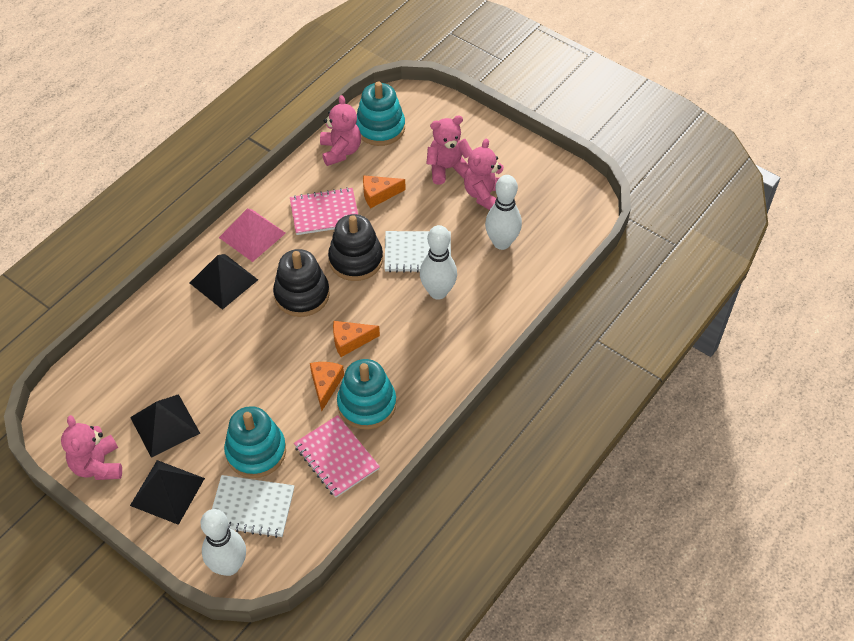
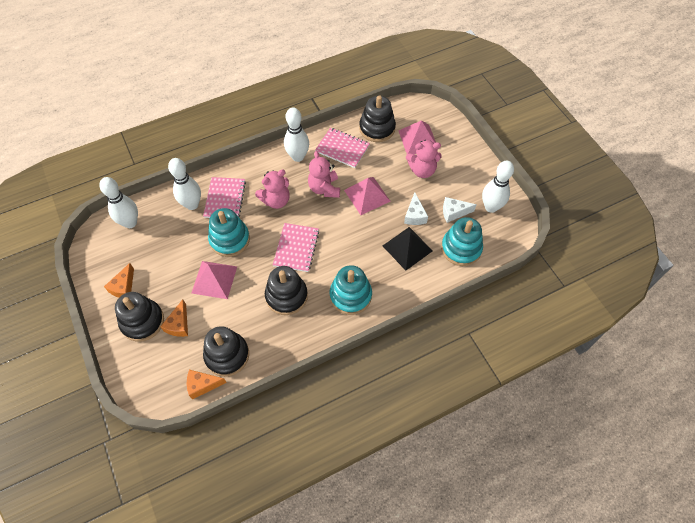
black pyramid: [130,394,200,458] [130,460,205,525] [190,254,258,310] = 3 -> [383,227,433,271] = 1
black stacking toy: [273,249,330,317] [328,214,383,281] = 2 -> [115,292,164,342] [203,326,249,377] [265,266,308,315] [359,95,396,142] = 4
pink notebook: [290,187,358,235] [294,415,380,498] = 2 -> [203,177,246,218] [273,223,319,272] [315,127,370,168] = 3
pink pyramid: [219,208,286,262] = 1 -> [192,261,237,299] [344,177,391,215] [399,120,439,154] = 3
pink teddy bear: [61,415,122,480] [320,95,361,166] [426,116,472,185] [464,139,504,210] = 4 -> [255,170,290,209] [308,151,340,198] [406,140,442,178] = 3
white bowling pin: [201,509,246,576] [420,225,457,300] [485,175,522,250] = 3 -> [99,177,138,228] [168,158,201,210] [284,107,309,162] [482,160,514,213] = 4
white cheese: none = 0 -> [404,192,428,225] [443,197,477,223] = 2
white notebook: [212,475,294,538] [384,231,451,273] = 2 -> none = 0

